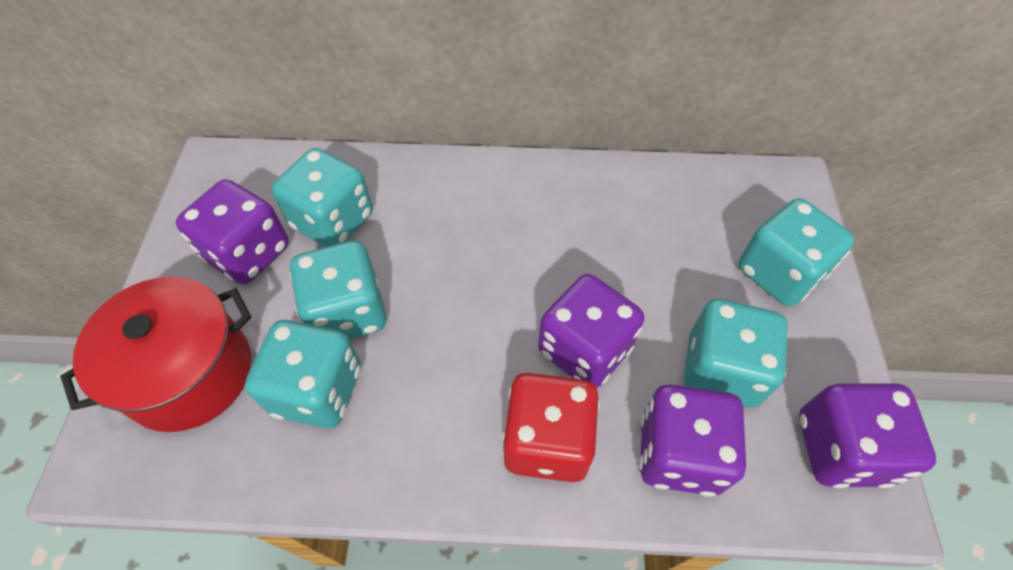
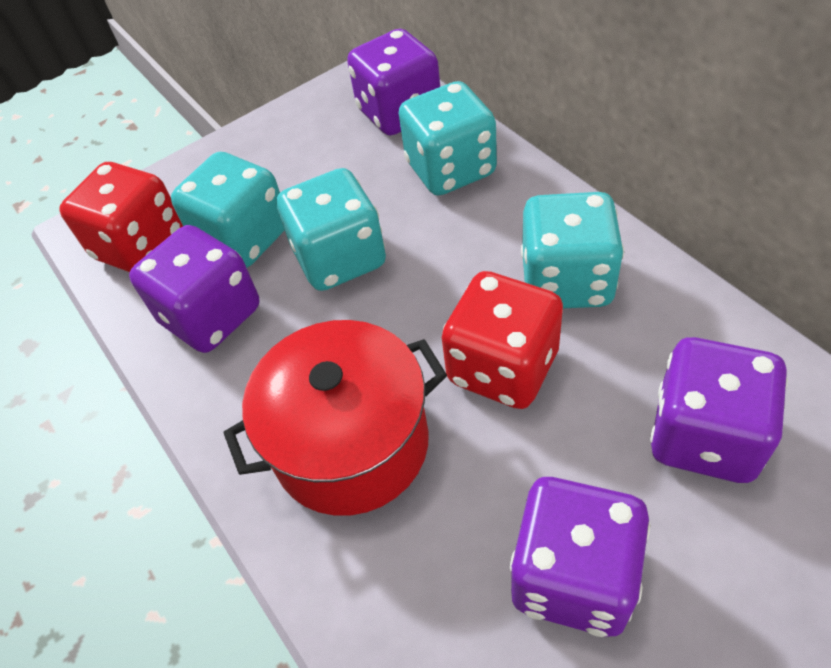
red dice: [502,373,600,482] = 1 -> [59,162,183,272] [442,271,563,409] = 2
turquoise dice: [245,320,361,428] [272,148,373,247] [290,241,386,339] [684,299,788,408] [738,198,854,306] = 5 -> [171,152,285,268] [277,168,386,291] [399,81,497,196] [521,192,624,308] = 4

